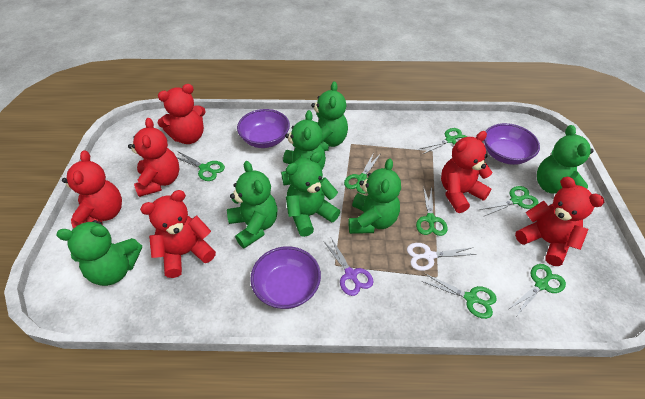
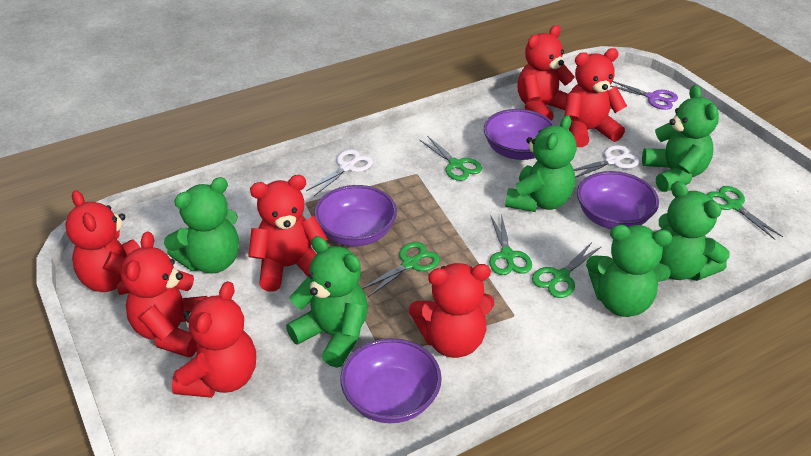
green scissors: [177,151,225,181] [344,153,380,194] [416,186,448,236] [420,128,467,154] [421,274,497,319] [480,186,538,216] [509,264,566,315] = 7 -> [362,242,440,297] [420,136,482,181] [489,214,532,275] [532,242,602,298] [706,186,783,240] = 5
green teddy bear: [56,220,142,286] [227,161,278,248] [281,110,326,185] [286,152,340,237] [311,81,348,151] [349,159,401,234] [537,125,594,194] = 7 -> [164,177,239,274] [286,236,368,368] [505,115,577,212] [586,225,672,317] [642,85,719,192] [658,181,730,281] = 6
purple bowl: [237,109,290,148] [250,246,321,309] [484,123,540,165] = 3 -> [314,185,397,246] [340,338,442,423] [484,109,555,160] [577,171,659,229] = 4
red teddy bear: [62,150,122,229] [128,118,179,197] [140,190,216,278] [158,84,206,144] [441,131,493,213] [515,177,604,266] = 6 -> [65,190,140,295] [120,231,207,357] [172,281,256,398] [248,175,328,292] [409,263,494,358] [517,25,575,121] [565,48,627,147] = 7
white scissors: [407,243,477,271] = 1 -> [306,149,373,196] [574,145,640,178] = 2

